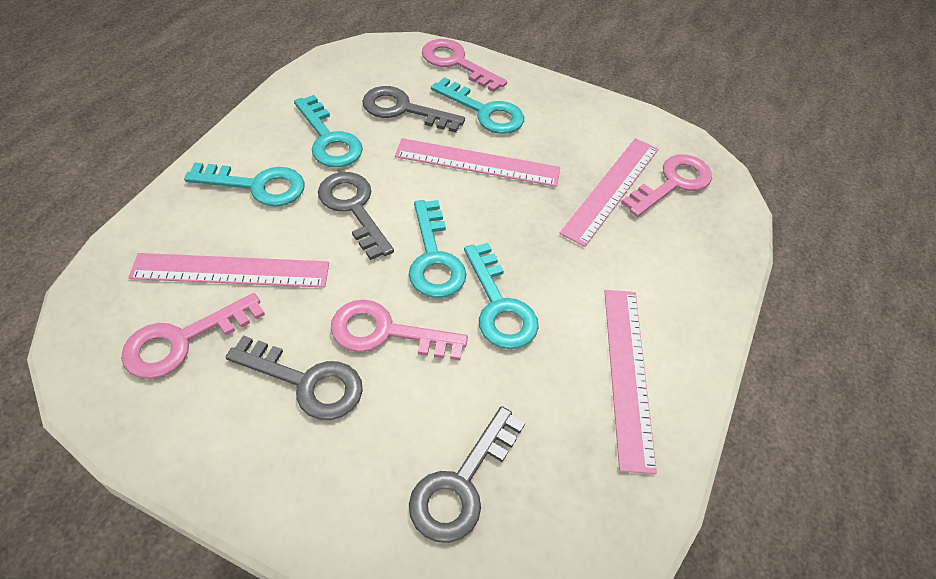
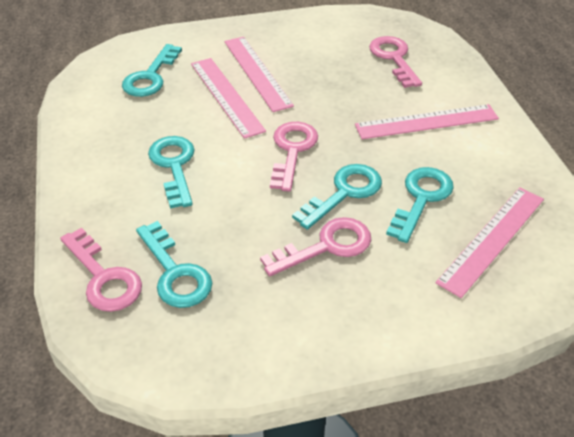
grey key: [225,335,363,420] [318,172,394,260] [362,86,465,133] [409,406,525,543] = 4 -> none = 0

